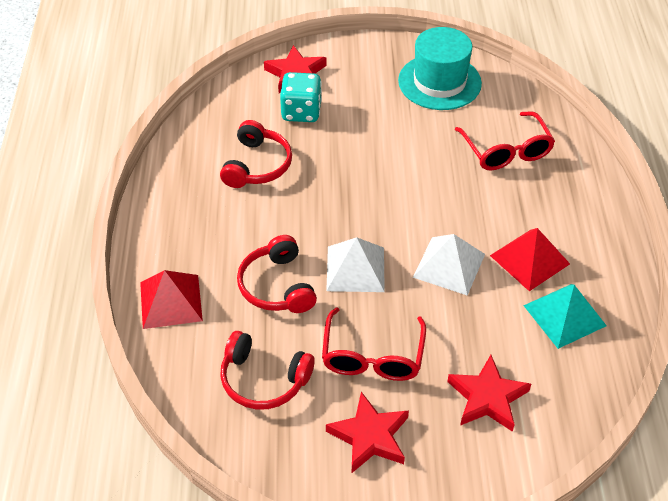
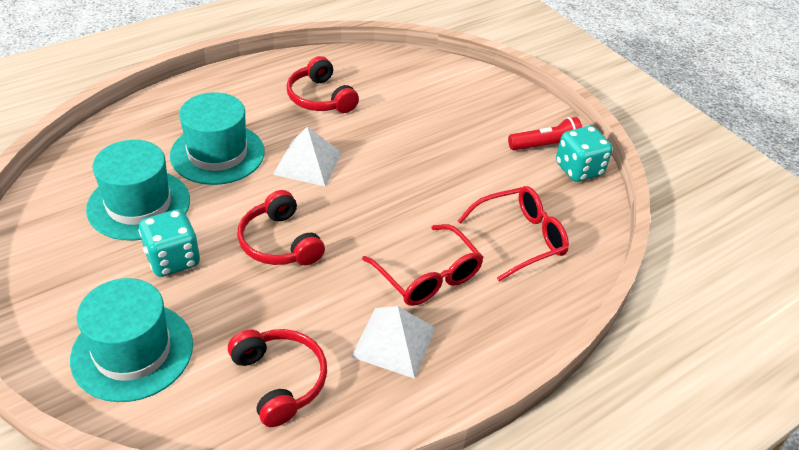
red flashlight: none = 0 -> [508,117,582,150] = 1
red pyramid: [140,270,203,329] [490,228,570,291] = 2 -> none = 0
red star: [264,45,326,93] [326,392,409,473] [447,355,531,432] = 3 -> none = 0
turquoise dice: [280,72,322,122] = 1 -> [139,209,200,277] [556,126,613,182] = 2
turquoise hat: [398,27,482,110] = 1 -> [70,278,193,402] [86,140,190,241] [170,92,265,185] = 3
turquoise pyramid: [523,284,607,349] = 1 -> none = 0

